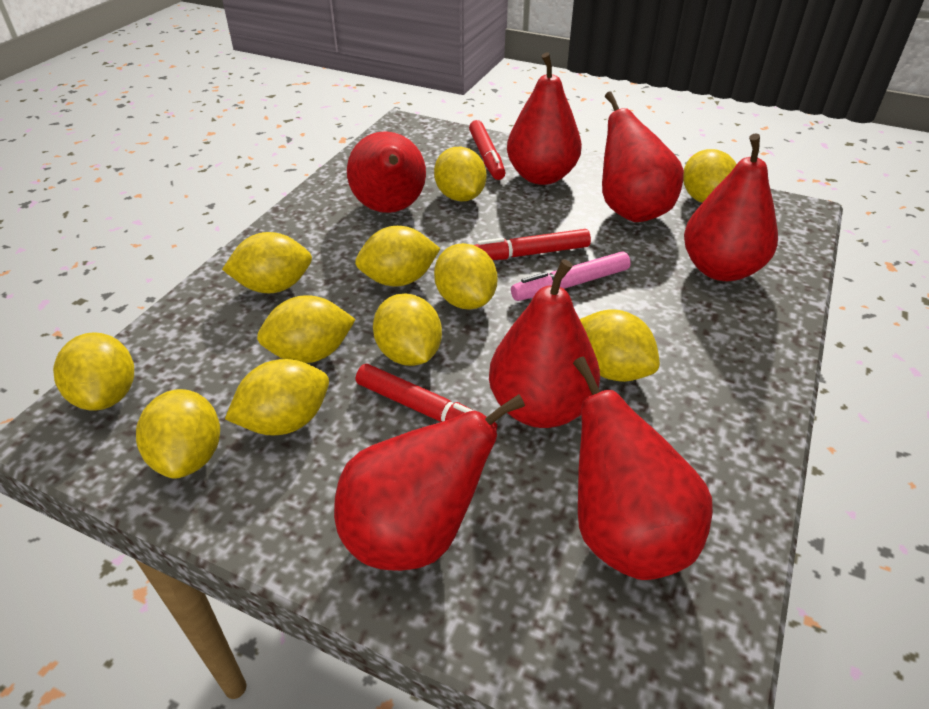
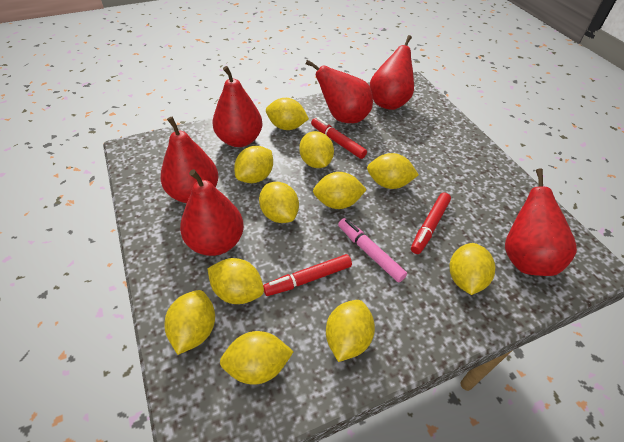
red pear: [334,394,525,571] [347,131,426,213] [489,259,600,428] [507,52,582,185] [573,357,713,580] [602,92,684,222] [684,133,778,281] = 7 -> [160,116,219,203] [180,169,244,256] [212,66,263,147] [306,60,373,123] [370,35,414,110] [505,168,577,276] = 6

